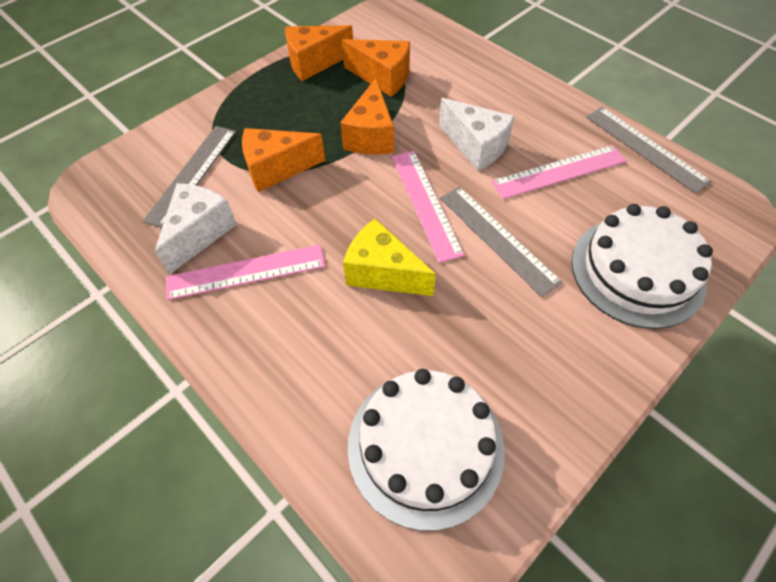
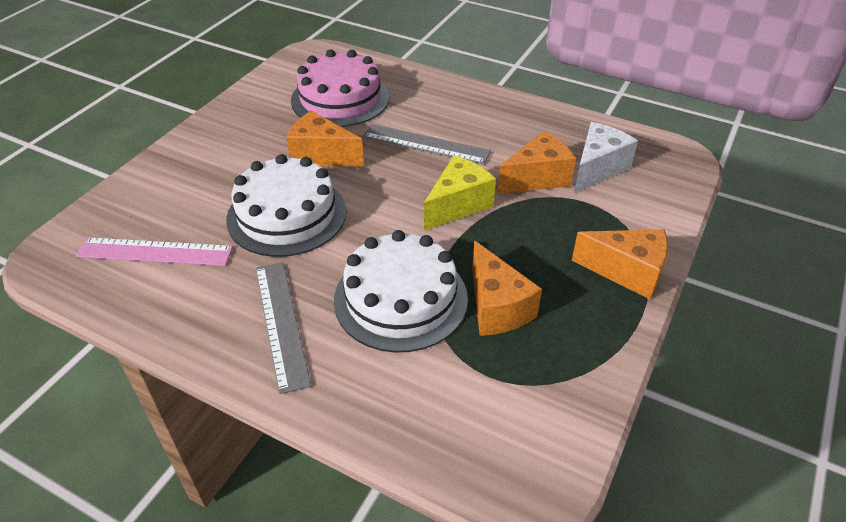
grey ruler: [143,126,236,228] [440,186,562,297] [586,107,712,194] = 3 -> [256,262,311,394] [363,124,491,164] = 2
pink cake: none = 0 -> [291,50,389,127] = 1
pink ruler: [166,245,325,300] [392,151,465,263] [492,145,626,199] = 3 -> [76,237,233,266] = 1
white cheese: [155,183,237,274] [439,98,515,171] = 2 -> [574,122,638,193] = 1

